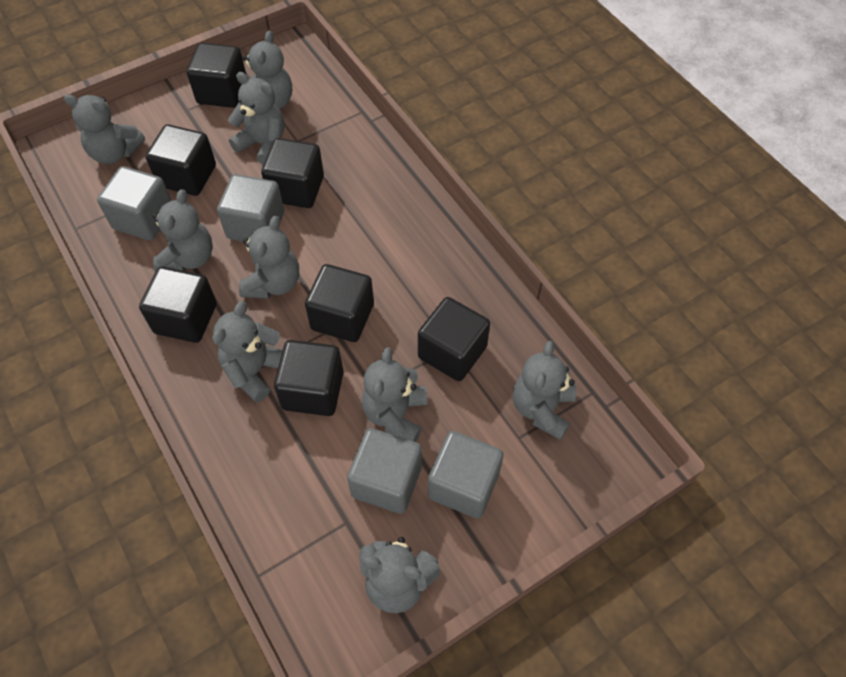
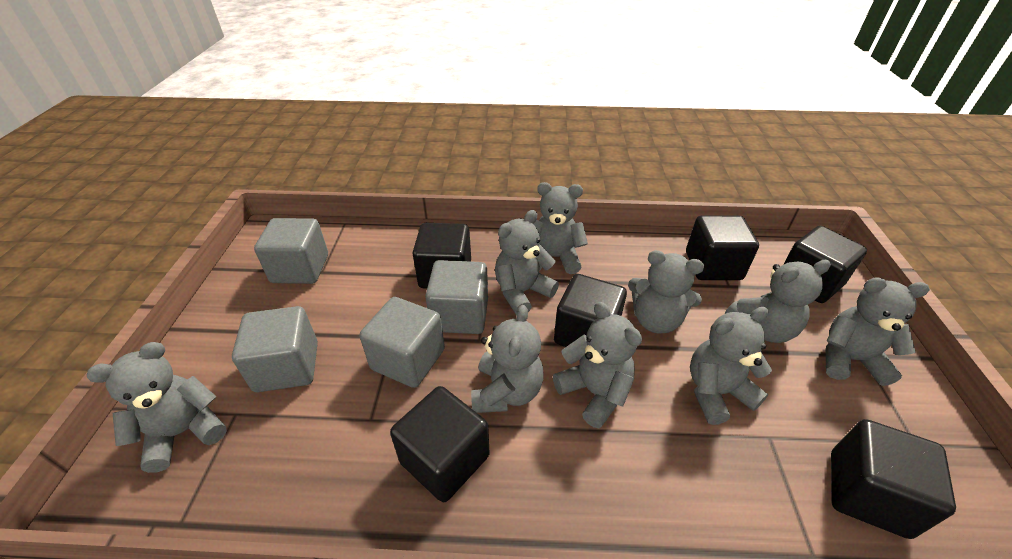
black cube: [139,267,217,343] [146,124,216,196] [187,43,246,108] [261,138,324,208] [274,340,343,416] [305,264,374,342] [418,297,490,381] = 7 -> [390,386,490,502] [413,223,471,289] [554,274,627,347] [686,216,759,280] [783,226,867,303] [831,419,956,539] = 6

